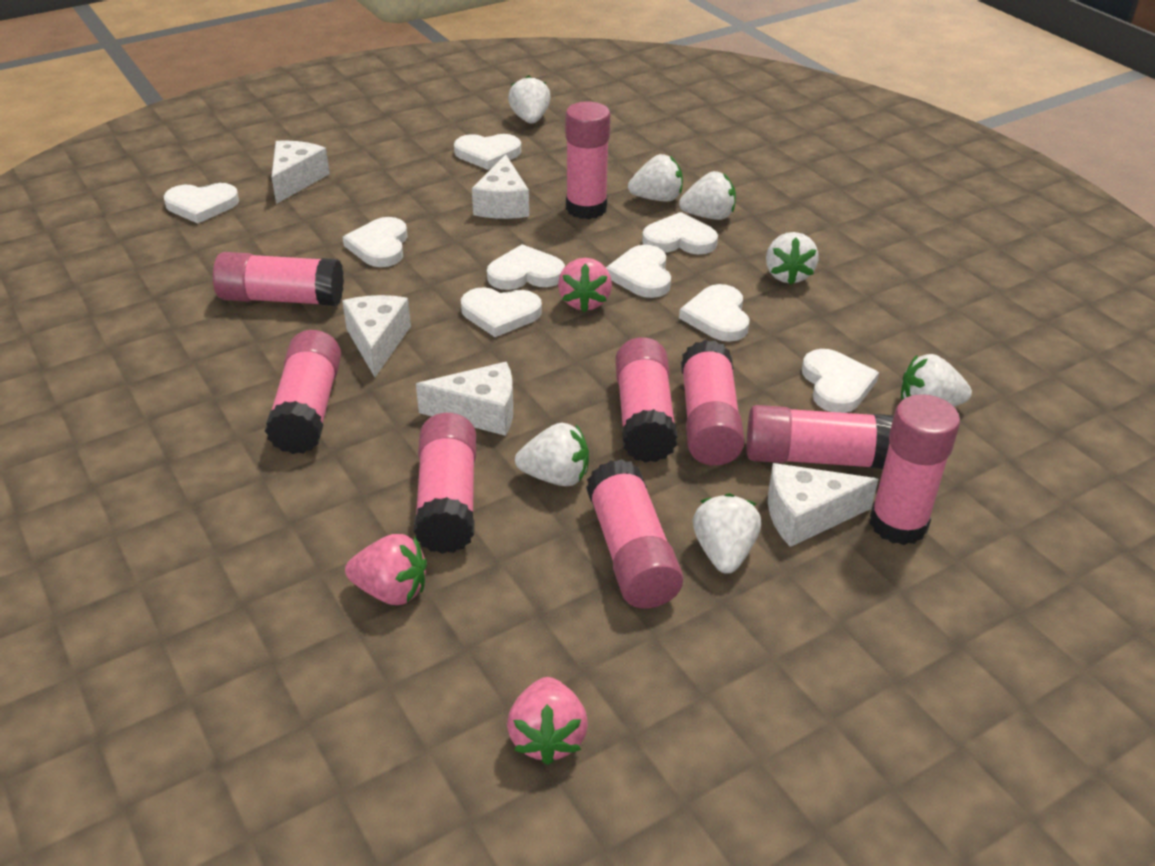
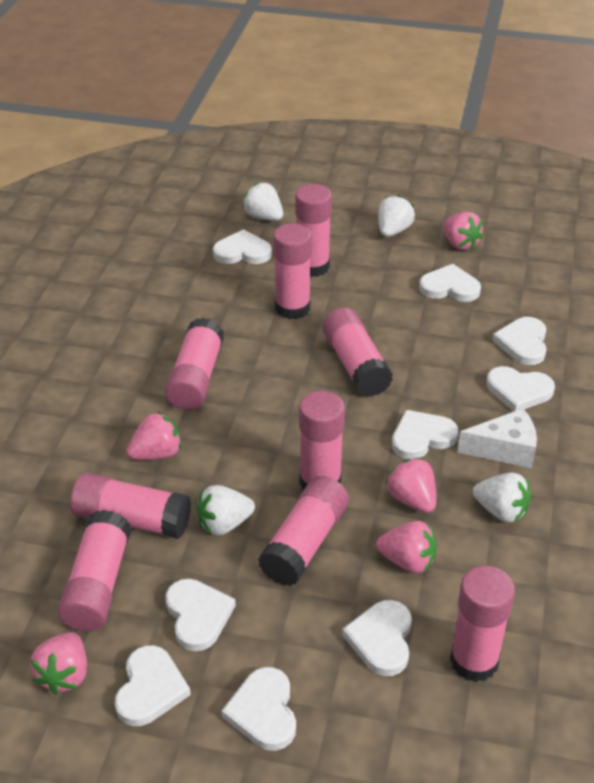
pink strawberry: [345,534,427,605] [507,677,588,765] [558,258,612,312] = 3 -> [30,632,87,695] [126,412,182,460] [376,521,437,573] [385,458,436,513] [443,212,484,250] = 5
white cheese: [271,141,330,204] [342,295,411,377] [416,362,513,436] [472,154,529,219] [768,463,878,547] = 5 -> [457,408,537,468] = 1
white strawberry: [508,75,551,124] [515,423,589,486] [628,154,683,202] [679,171,736,220] [693,493,761,574] [766,232,819,285] [901,354,972,407] = 7 -> [197,485,255,535] [242,183,283,221] [378,195,415,237] [473,473,531,522] = 4

